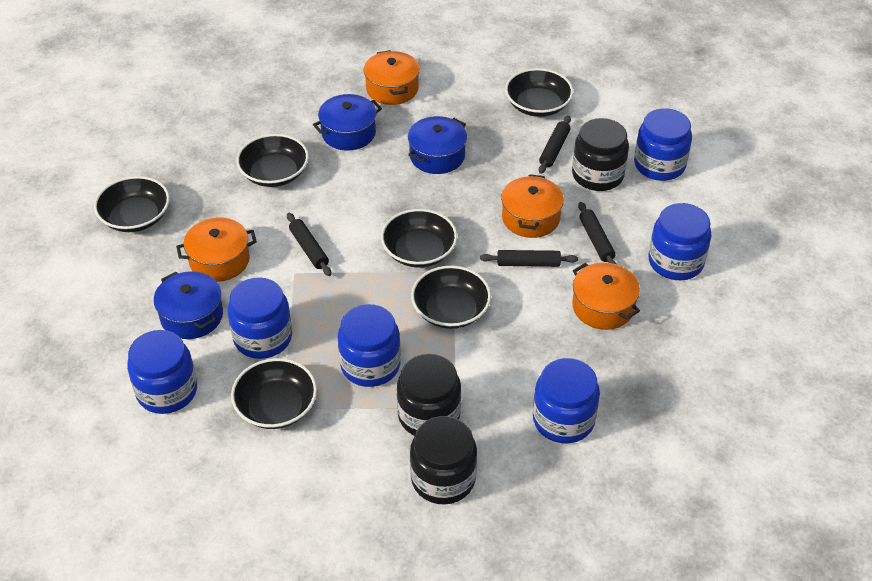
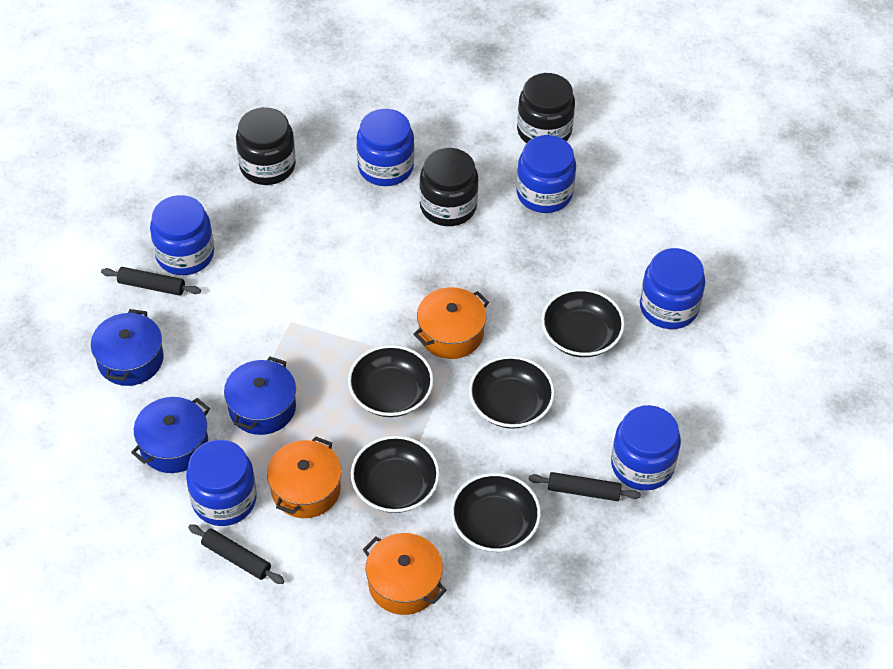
black bowl: [94,176,170,232] [231,358,317,429] [236,134,309,187] [381,209,457,268] [411,266,491,329] [505,68,573,117] = 6 -> [348,345,434,417] [351,435,440,513] [451,473,541,552] [469,356,555,429] [541,288,625,357] = 5
black rolling pin: [287,213,331,276] [480,250,578,267] [539,116,571,174] [578,202,616,264] = 4 -> [101,267,201,296] [188,524,285,584] [528,472,641,501] = 3
orange pot: [176,218,257,282] [364,50,420,105] [501,174,564,238] [572,262,640,330] = 4 -> [267,436,342,518] [363,533,447,615] [413,287,489,359] = 3

